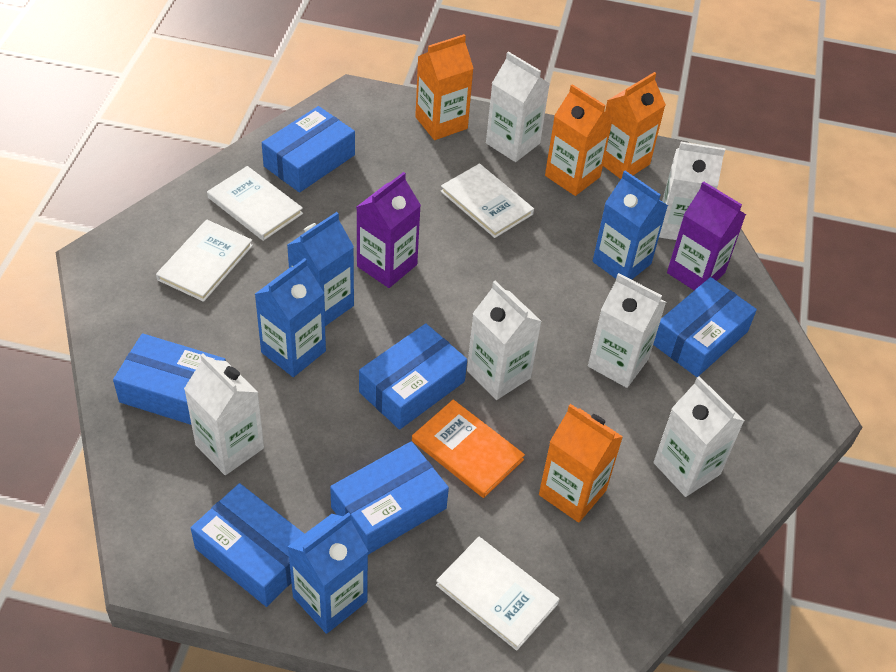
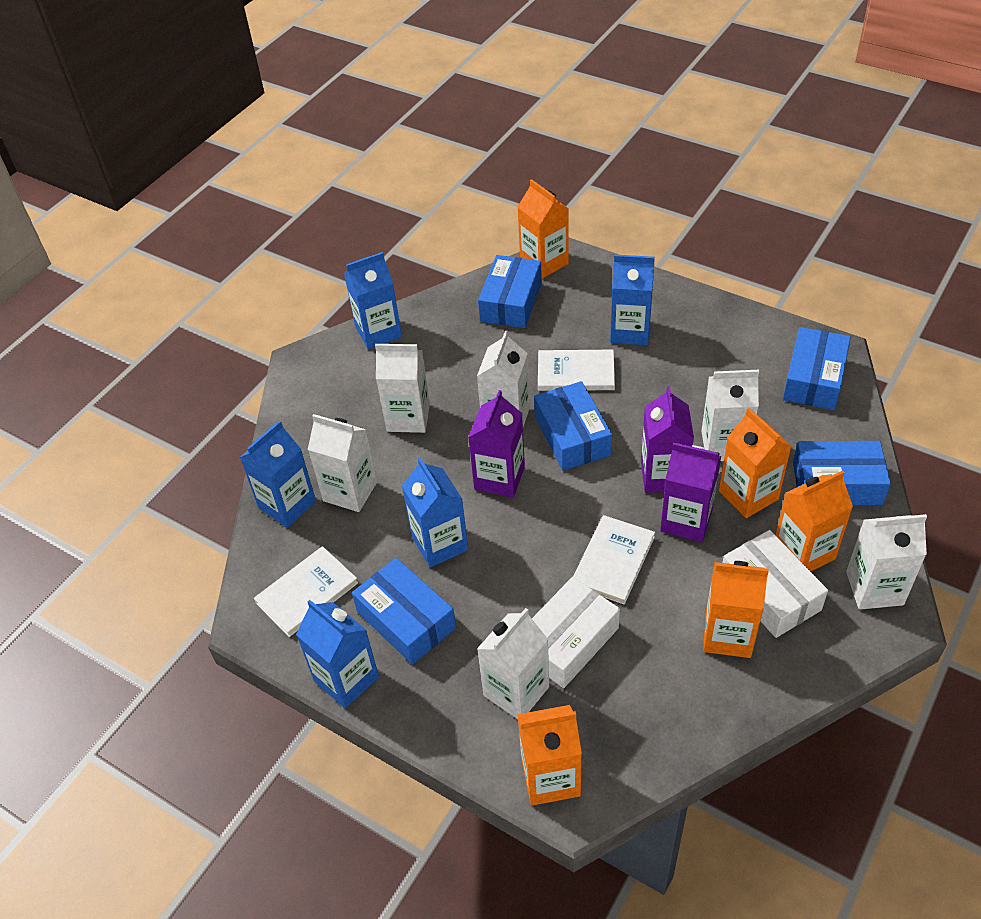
blue box: [113,333,226,425] [191,483,304,607] [262,106,355,193] [330,441,449,555] [359,323,467,430] [653,277,757,377] = 6 -> [352,558,456,665] [478,255,542,328] [534,381,612,471] [783,327,851,410] [793,441,891,505] = 5
blue carton: [255,258,326,377] [287,212,354,326] [287,512,368,634] [593,171,668,280] = 4 -> [240,420,316,528] [296,600,379,709] [344,252,402,349] [402,458,468,567] [610,255,655,345] = 5
orange book: [412,400,525,498] = 1 -> none = 0
orange carton: [415,34,474,140] [539,404,623,523] [545,84,614,196] [603,72,666,179] = 4 -> [518,179,569,279] [518,705,582,806] [703,561,769,658] [719,408,791,518] [776,471,853,572] = 5
purple carton: [357,172,421,288] [667,181,746,290] = 2 -> [468,390,525,498] [641,386,694,493] [660,442,721,542] = 3
white book: [156,220,253,302] [207,166,303,241] [436,537,560,651] [440,164,534,238] = 4 -> [254,546,358,637] [538,350,615,391] [573,515,655,605] = 3
white box: none = 0 -> [532,577,620,688] [722,530,828,638] = 2

